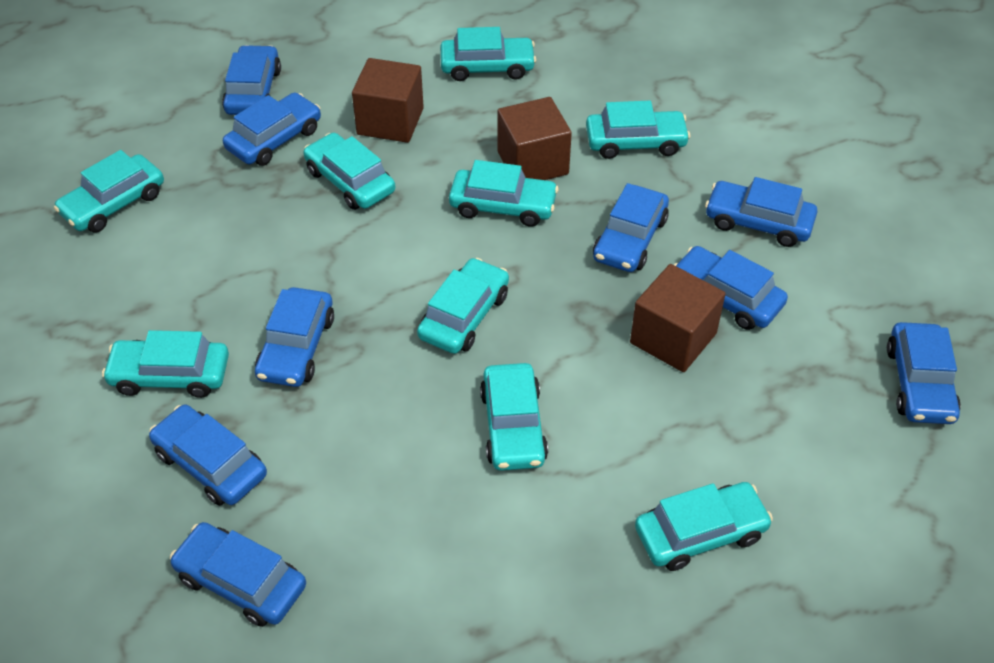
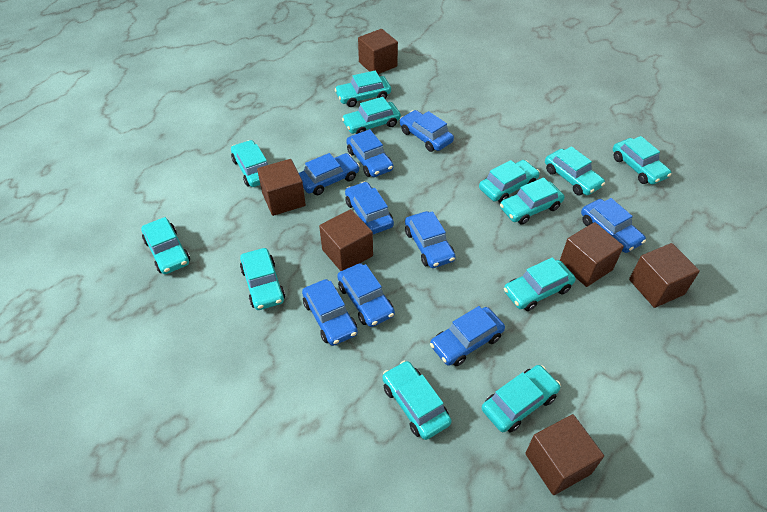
brown cube: [352,58,424,143] [497,97,572,180] [630,264,725,372] = 3 -> [257,159,306,216] [319,209,373,271] [358,29,398,74] [525,414,604,495] [560,222,624,287] [629,243,700,308] = 6
turquoise car: [54,150,164,233] [102,330,229,398] [303,132,395,210] [417,258,509,354] [440,27,536,81] [449,160,559,227] [480,363,548,471] [586,100,690,159] [635,482,773,571] = 9 -> [141,217,190,274] [231,140,268,187] [240,248,285,310] [335,71,391,107] [342,97,401,134] [382,361,452,440] [479,160,540,203] [482,365,561,433] [500,178,564,225] [504,257,576,311] [545,146,605,195] [613,136,671,185] = 12

